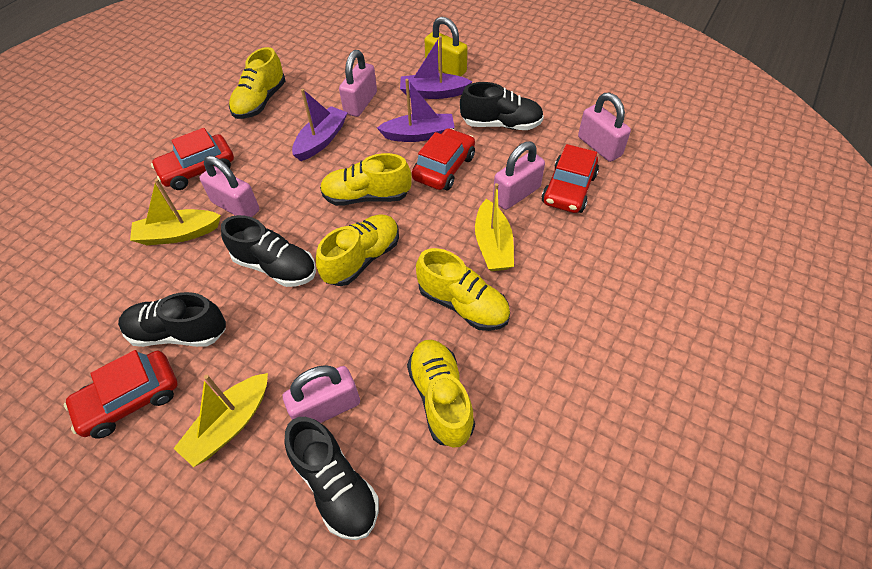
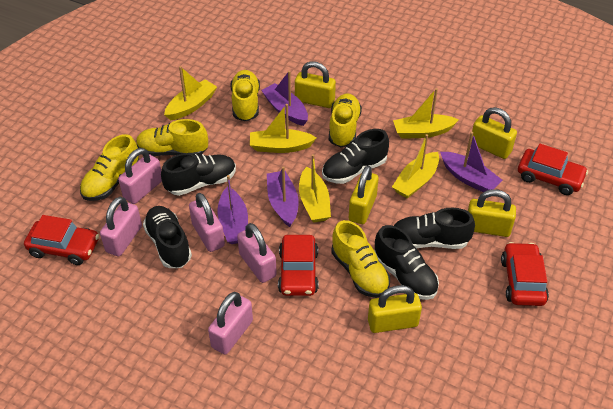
black shoe: [118,292,226,347] [221,215,316,287] [284,417,379,540] [460,82,544,130] = 4 -> [143,206,192,268] [161,153,236,196] [322,129,389,184] [375,225,439,300] [394,208,475,249] = 5
purple boat: [292,89,348,161] [377,79,455,142] [400,36,473,99] = 3 -> [218,175,248,244] [261,71,308,126] [267,166,299,227] [440,132,503,192] = 4
yellow boat: [130,179,221,245] [173,373,268,467] [475,183,514,271] = 3 -> [164,66,217,121] [250,104,316,153] [299,154,331,222] [392,134,439,199] [393,88,459,139] = 5
yellow padlock: [424,16,468,76] = 1 -> [295,61,336,108] [349,166,379,224] [368,285,422,333] [468,189,516,237] [471,107,517,159] = 5

